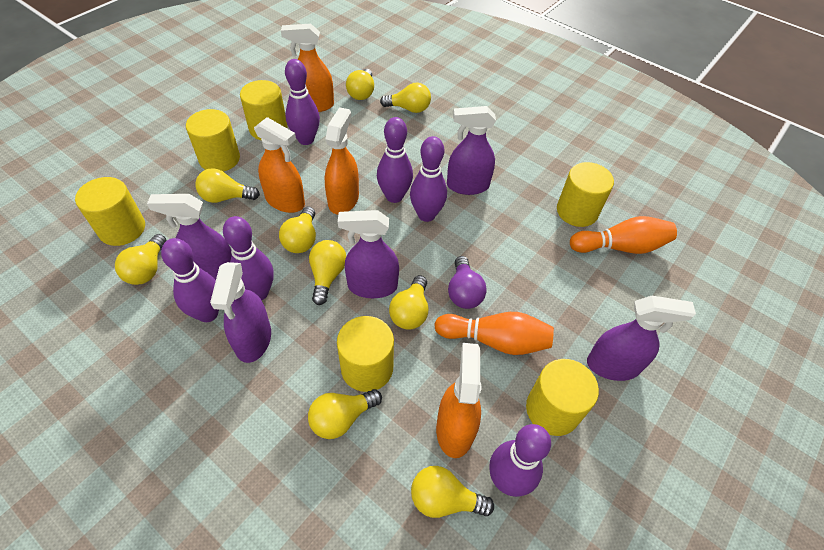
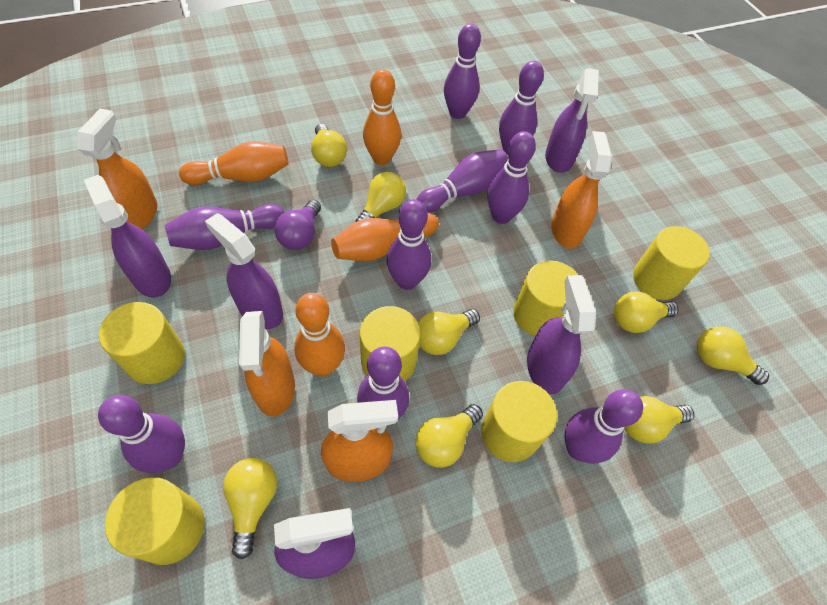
orange bowling pin: [434,312,554,355] [570,216,677,254] = 2 -> [179,141,289,185] [294,293,345,377] [331,213,439,261] [363,69,401,165] = 4
purple bowling pin: [161,238,219,322] [223,216,274,300] [285,59,320,145] [377,117,413,203] [410,136,447,222] [489,424,551,497] = 6 -> [98,395,185,473] [164,204,285,250] [357,347,409,420] [387,199,431,290] [416,149,508,213] [444,24,481,119] [487,131,536,224] [499,61,544,154] [565,389,643,464] = 9
yellow light bulb: [115,234,167,285] [195,168,260,203] [279,207,316,253] [308,389,382,439] [309,240,346,305] [346,69,374,100] [380,83,431,113] [389,275,428,330] [411,466,494,518] = 9 -> [223,458,277,559] [311,124,347,167] [355,172,406,222] [415,404,483,467] [418,309,480,355] [614,291,679,333] [624,396,694,444] [697,326,769,385] = 8

